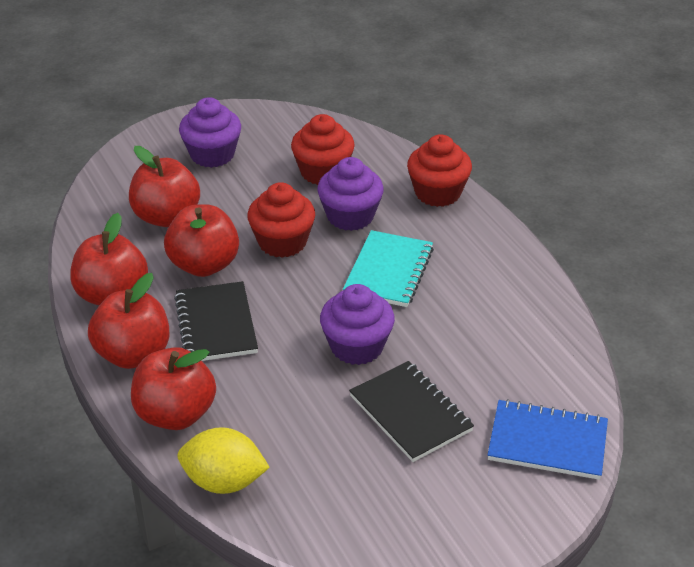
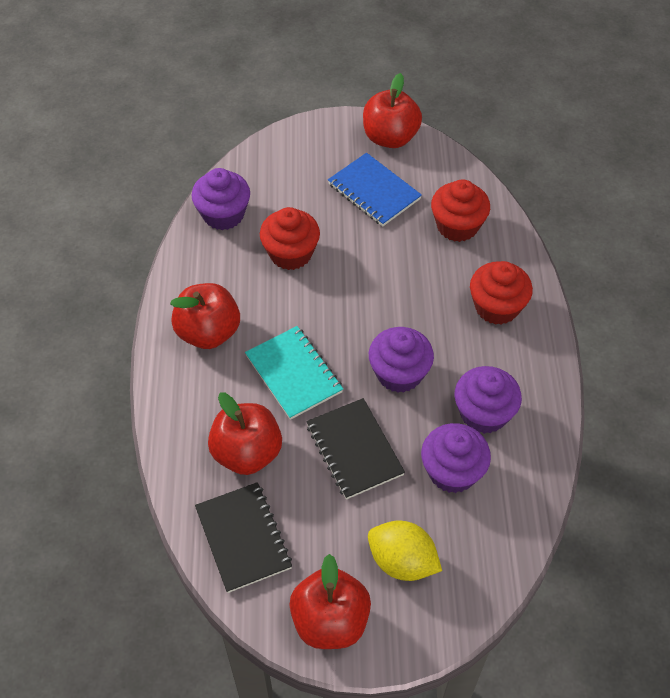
purple cupcake: [179,97,241,168] [317,157,384,231] [320,284,395,365] = 3 -> [191,168,250,230] [369,327,434,393] [421,423,491,493] [455,366,522,434] = 4
red apple: [70,213,148,305] [88,273,170,369] [129,146,200,227] [131,347,216,430] [164,204,239,277] = 5 -> [170,283,240,349] [208,392,282,475] [289,554,371,649] [363,73,422,148] = 4

